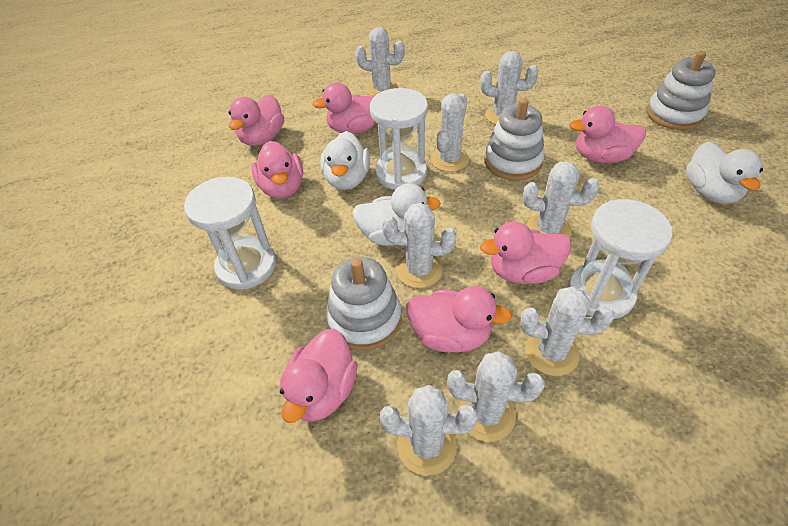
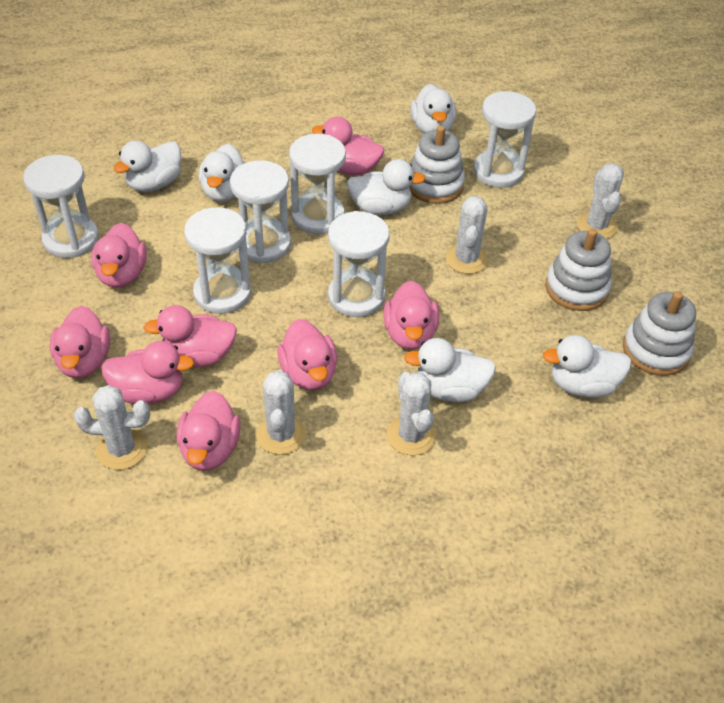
pink duck: [229,95,284,146] [252,141,303,199] [280,329,358,423] [313,82,376,134] [406,286,512,352] [480,222,571,284] [569,106,646,163] = 7 -> [50,306,110,378] [91,223,147,288] [101,341,194,404] [143,305,237,367] [177,391,241,471] [277,319,337,390] [312,117,384,176] [383,280,439,350] = 8
white cactus: [355,27,405,96] [380,385,478,476] [382,203,456,288] [431,93,469,172] [447,351,545,442] [480,51,538,125] [520,286,615,376] [523,161,599,238] = 8 -> [74,385,150,470] [256,370,306,454] [387,372,436,456] [446,196,488,274] [577,163,624,239] = 5
white duck: [320,131,370,190] [352,183,441,246] [686,141,763,204] = 3 -> [113,141,181,192] [199,144,244,202] [347,159,426,215] [404,338,496,402] [410,84,456,134] [543,335,631,398] = 6
white hourglass: [184,177,276,290] [370,88,428,190] [568,199,672,319] = 3 -> [23,155,99,258] [184,207,251,314] [230,160,291,264] [289,134,346,234] [328,211,389,317] [474,91,536,188] = 6

